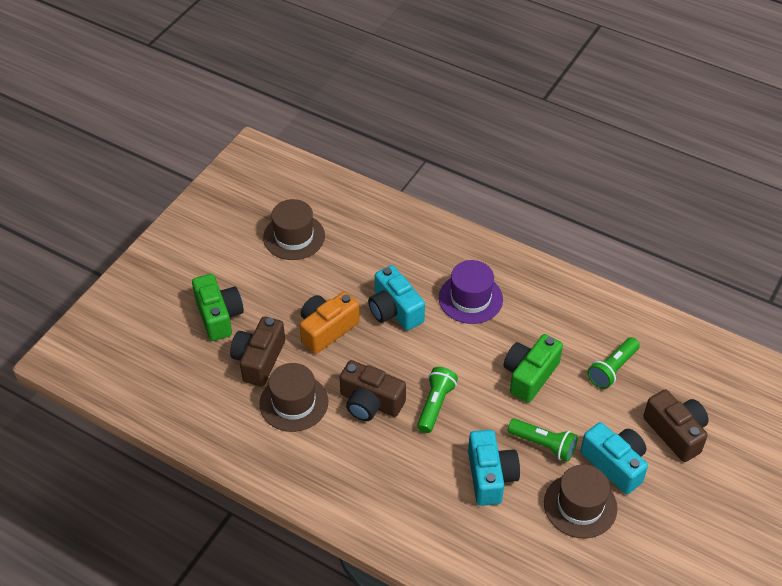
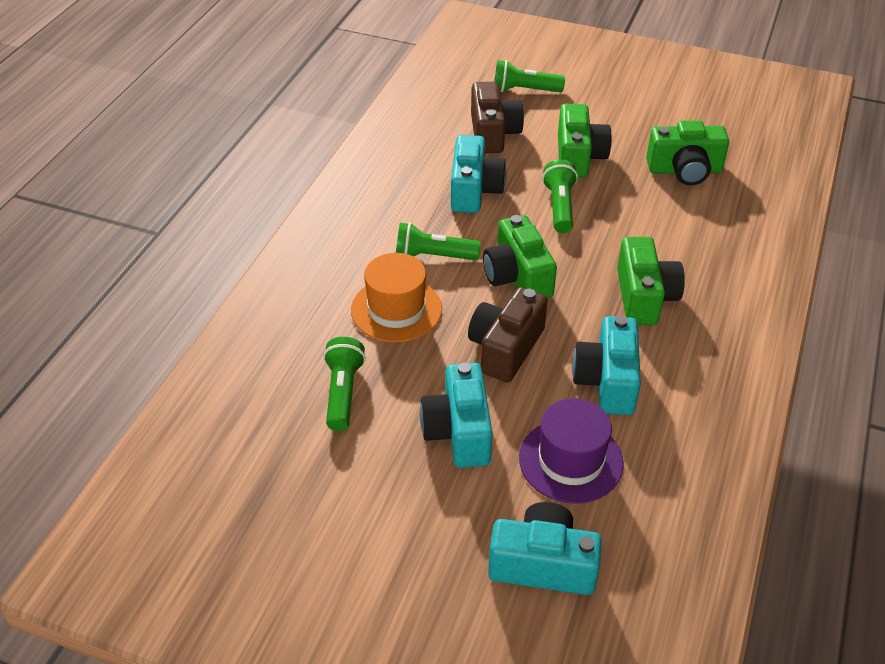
brown camera: [230,316,285,386] [340,360,406,421] [643,390,709,462] = 3 -> [468,287,548,382] [471,82,524,153] = 2
brown hat: [259,363,328,432] [263,199,325,260] [544,465,617,538] = 3 -> none = 0
green camera: [192,274,244,341] [503,334,563,403] = 2 -> [483,215,557,299] [558,104,612,178] [617,237,685,325] [646,120,729,185] = 4
green flashlight: [417,367,458,433] [508,418,578,462] [587,337,640,389] = 3 -> [323,337,366,431] [396,222,481,260] [494,60,565,92] [542,159,578,233] = 4
orange camera: [300,291,360,354] = 1 -> none = 0
orange hat: none = 0 -> [351,253,442,342] = 1
turquoise camera: [368,265,425,330] [468,430,520,506] [580,422,648,494] = 3 -> [420,363,493,468] [451,135,506,213] [488,502,602,595] [572,316,641,415] = 4

